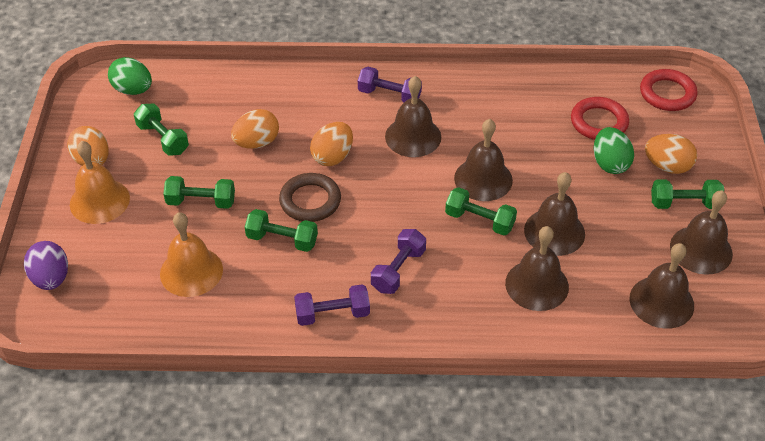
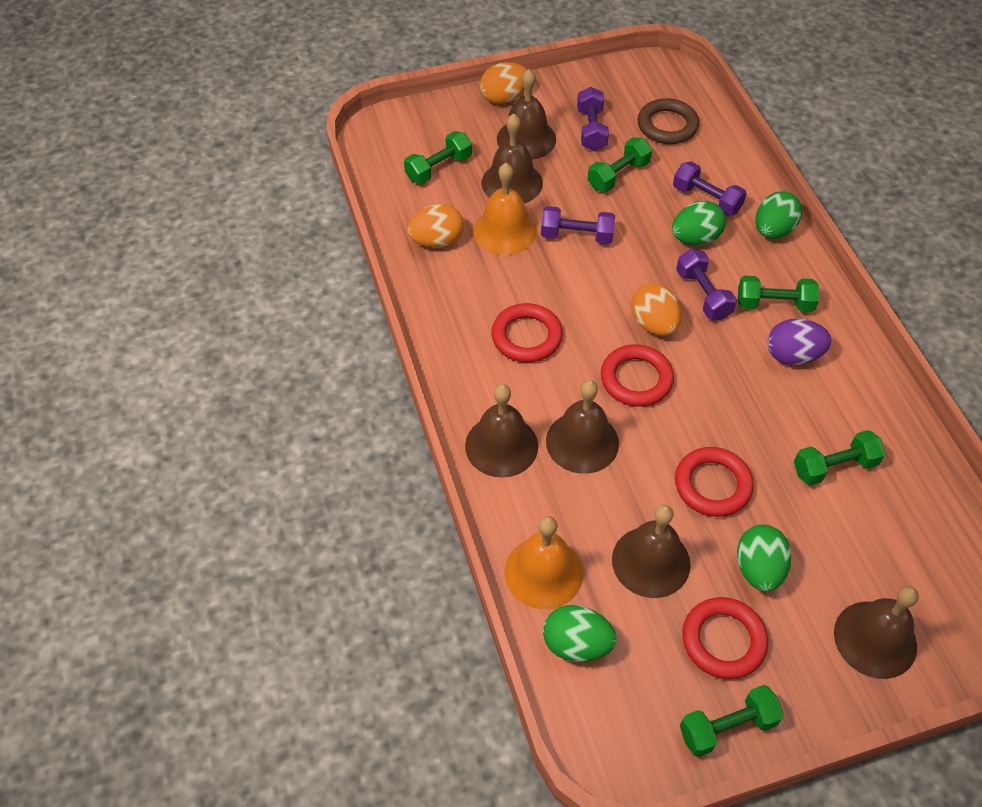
green egg: [108,57,152,95] [594,127,634,174] = 2 -> [543,605,617,662] [672,201,726,245] [737,525,792,592] [755,191,802,239] = 4
orange egg: [67,126,109,166] [231,109,279,149] [310,122,353,166] [645,134,697,174] = 4 -> [407,204,464,248] [480,62,527,104] [631,283,681,336] = 3
purple dumbbell: [294,284,370,326] [358,67,422,103] [371,229,426,294] = 3 -> [541,206,615,244] [577,87,609,151] [673,161,747,216] [676,249,737,320] = 4
red ring: [571,97,629,140] [640,69,698,111] = 2 -> [492,303,563,362] [601,345,674,407] [675,447,754,517] [682,597,768,679] = 4

